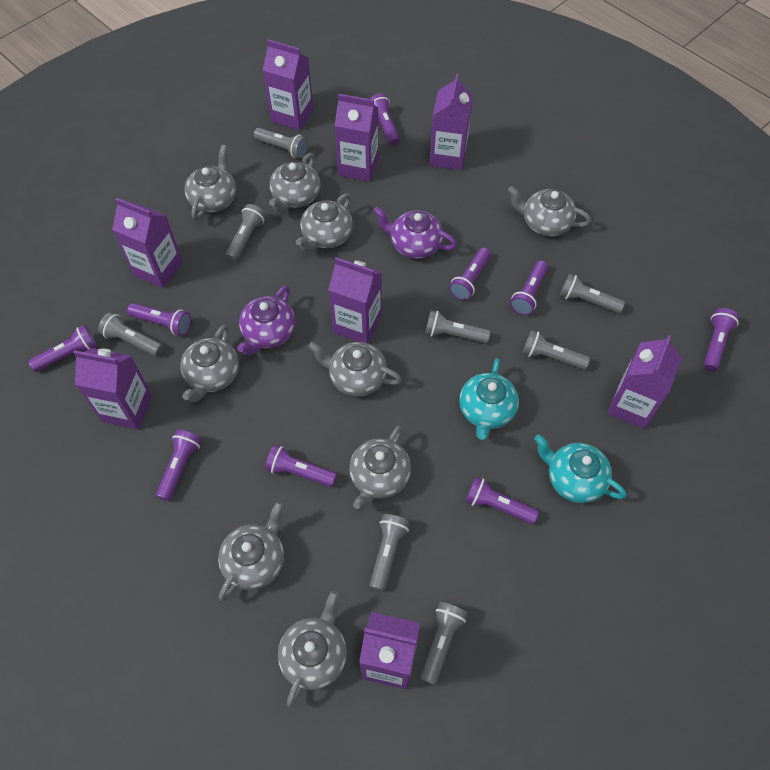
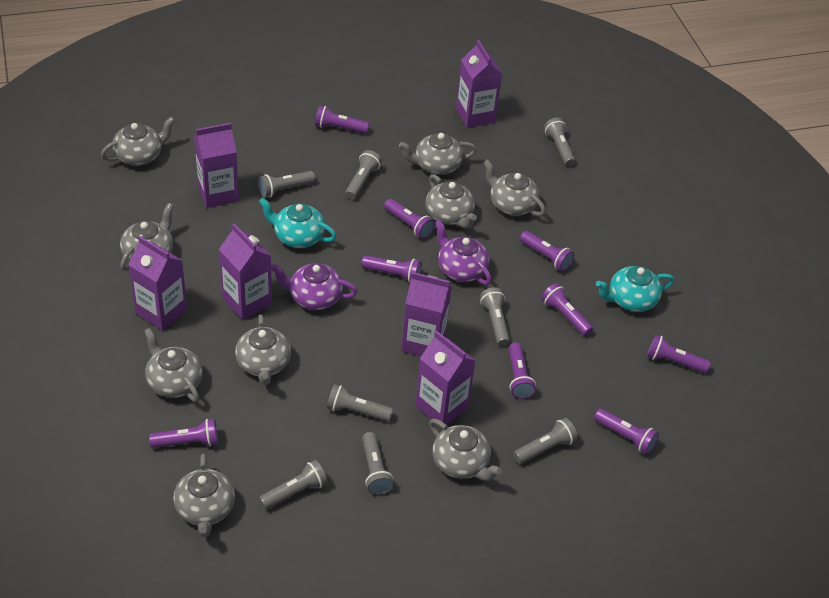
purple carton: [73,348,152,429] [112,198,183,288] [263,39,313,131] [329,257,382,343] [334,94,379,182] [359,612,420,690] [430,74,473,170] [607,335,682,429] = 8 -> [128,236,187,331] [194,123,239,208] [219,224,272,320] [401,272,452,356] [415,330,476,425] [456,40,502,128] = 6

